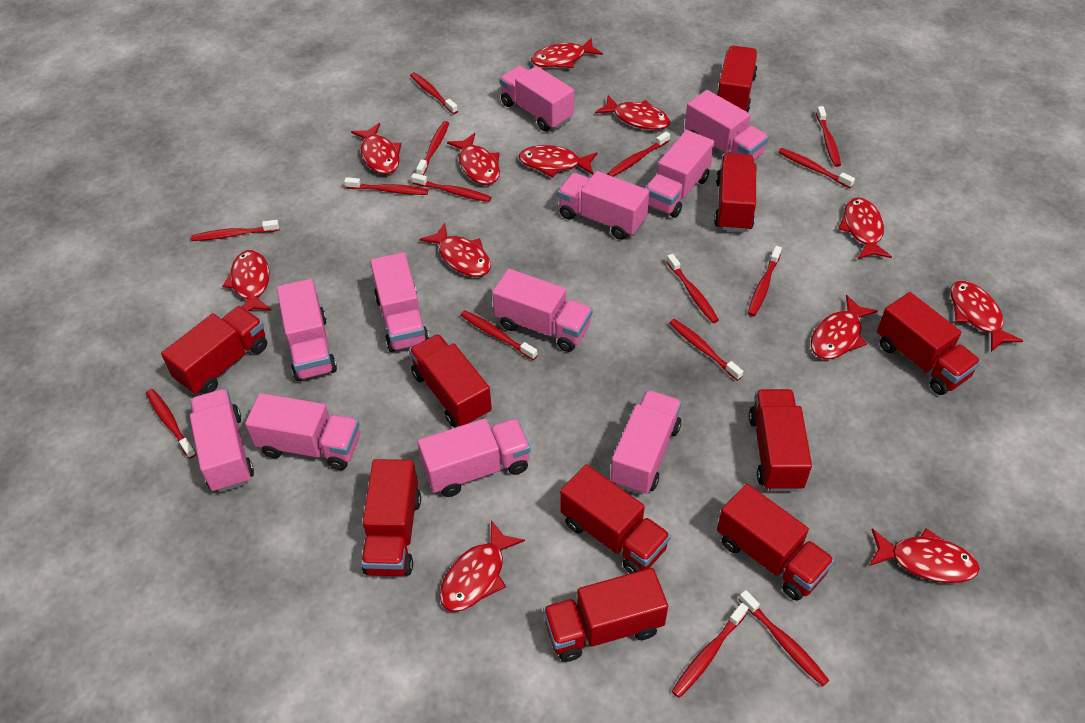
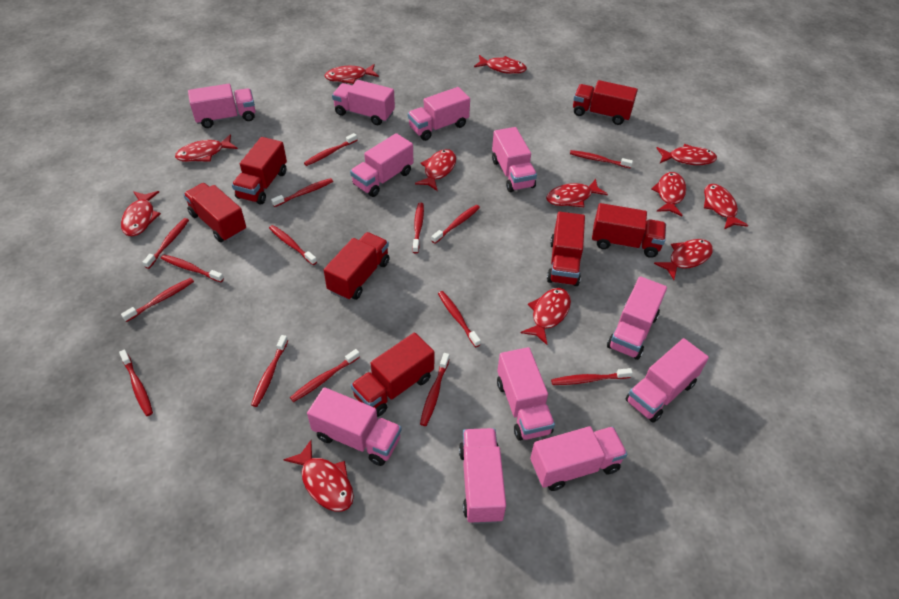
red truck: [161,306,267,395] [361,459,421,576] [409,334,492,427] [543,568,668,662] [560,464,671,574] [714,153,756,232] [717,46,758,112] [717,484,835,601] [749,389,812,491] [877,292,981,395] = 10 -> [183,183,246,242] [232,137,287,205] [324,232,390,300] [351,333,434,417] [547,212,585,286] [573,80,638,125] [592,203,666,258] = 7

